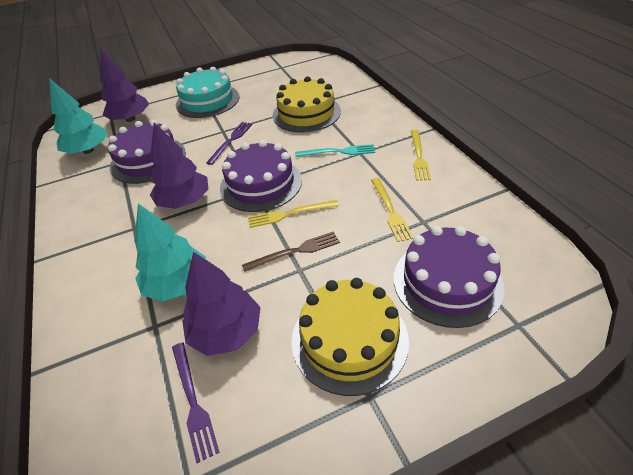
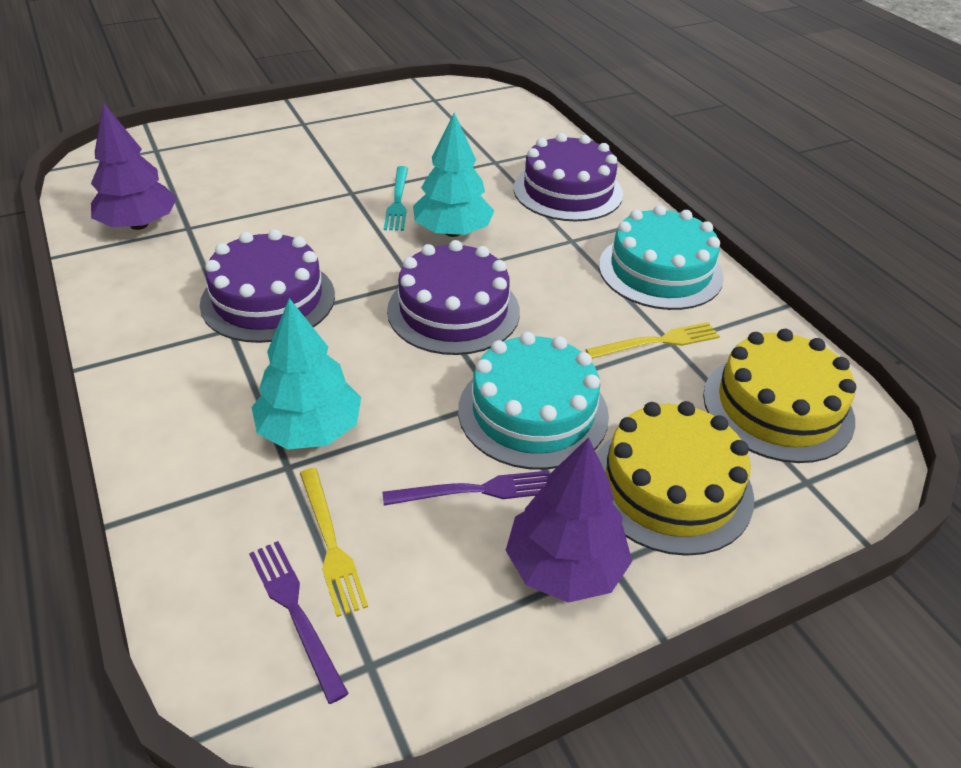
brown fork: [242,231,340,272] = 1 -> none = 0
purple tree: [100,50,149,122] [150,122,209,209] [182,252,261,356] = 3 -> [91,103,177,230] [506,437,632,603] = 2
turquoise cake: [176,67,239,118] = 1 -> [458,332,609,470] [599,205,724,310] = 2
yellow fork: [248,200,339,228] [371,178,413,242] [411,130,431,181] = 3 -> [300,468,368,617] [585,322,720,359] = 2

